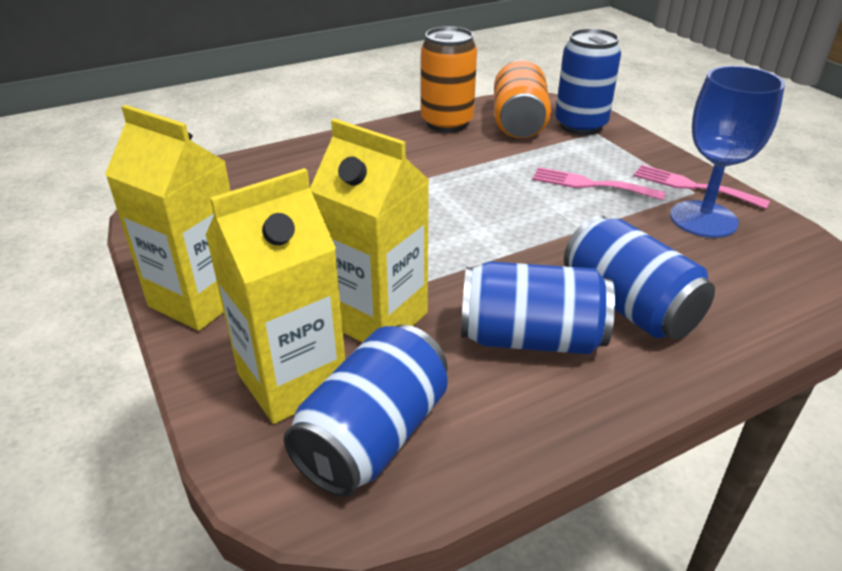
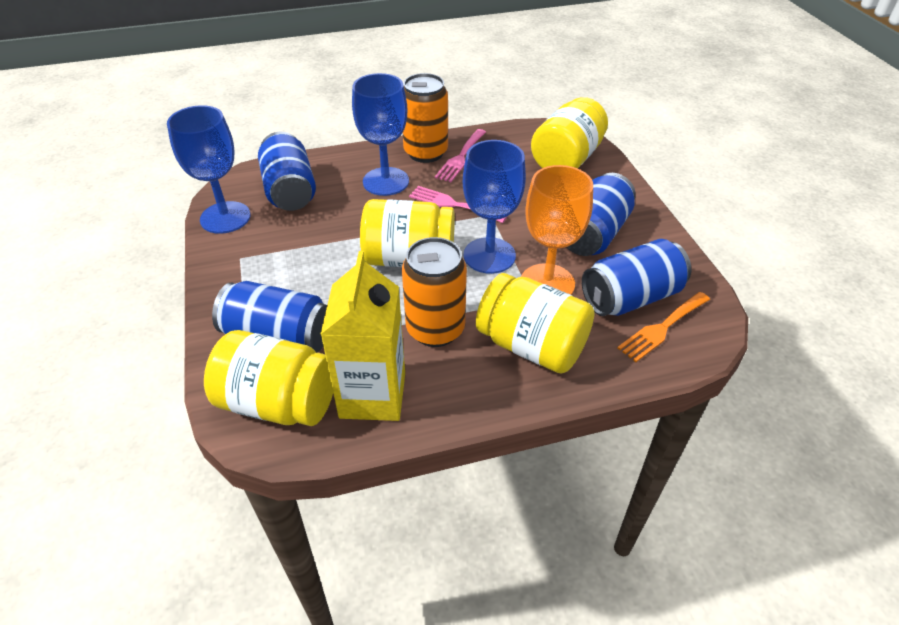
blue goblet: [670,66,785,238] = 1 -> [167,105,251,234] [352,73,409,196] [463,140,526,274] = 3
orange fork: none = 0 -> [617,292,710,362] = 1
orange goblet: none = 0 -> [521,165,593,295] = 1
yellow carton: [105,105,231,331] [205,168,345,424] [310,119,429,343] = 3 -> [320,251,405,421] = 1
yellow jar: none = 0 -> [204,330,333,426] [360,199,455,267] [476,273,595,374] [531,97,608,169] = 4

